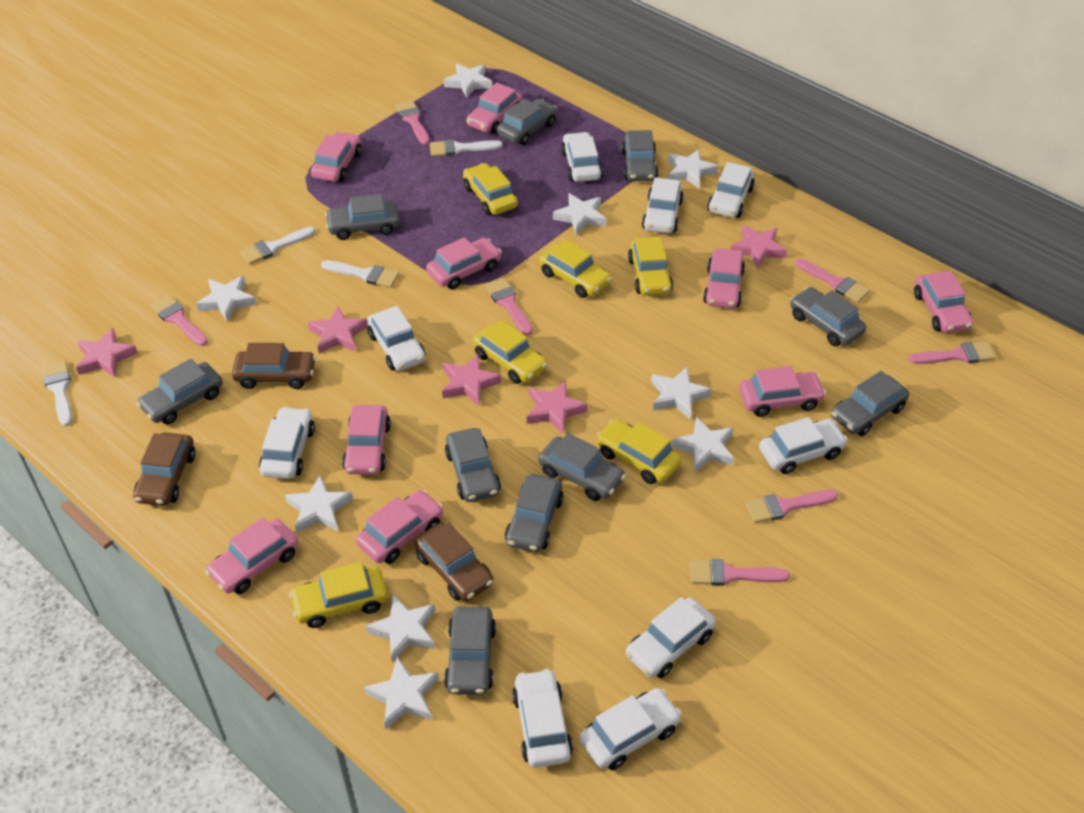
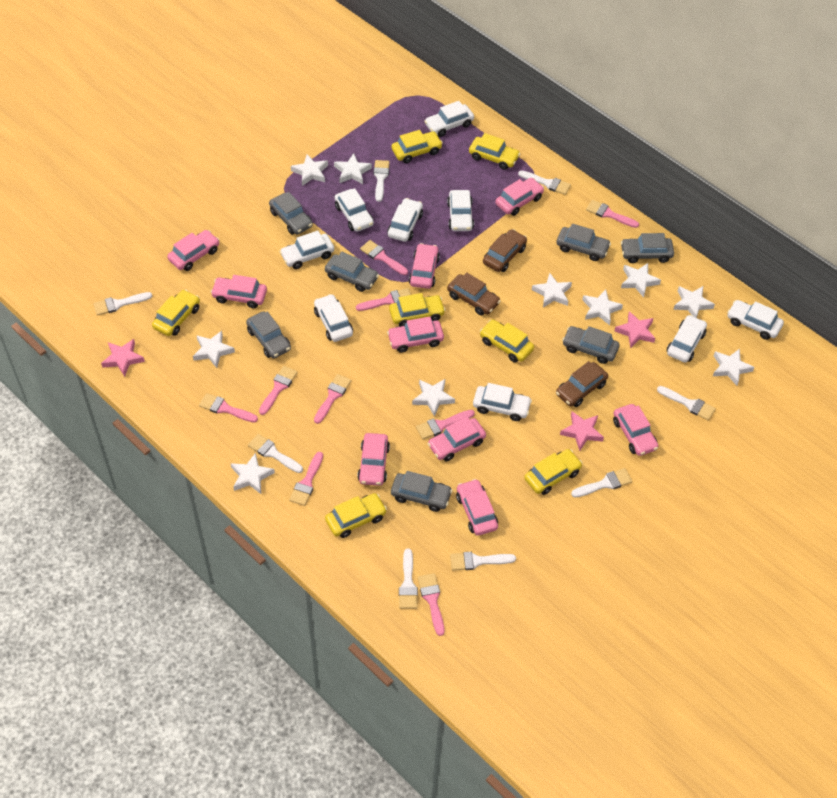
grey car: [137,359,223,424] [325,194,400,240] [444,607,496,695] [445,428,501,502] [497,99,557,145] [505,474,564,552] [538,433,626,501] [622,130,658,181] [790,287,866,346] [831,371,909,436] = 10 -> [246,311,291,358] [269,192,313,235] [325,252,379,292] [391,471,453,512] [556,224,611,261] [562,326,619,364] [621,233,674,263] = 7
pink brush: [150,295,208,346] [395,100,429,145] [485,278,533,335] [690,559,790,586] [745,490,838,523] [795,258,870,303] [909,341,996,364] = 7 -> [199,393,258,423] [259,366,298,415] [289,452,323,506] [314,374,351,424] [356,288,411,311] [360,240,408,275] [416,410,475,440] [418,573,444,636] [586,200,639,228] = 9
pink star: [76,328,138,378] [308,306,368,354] [442,354,501,406] [527,381,587,434] [731,225,788,269] = 5 -> [101,339,145,377] [560,411,604,451] [615,311,655,348] = 3
white brush: [42,360,72,426] [240,227,316,265] [321,260,399,288] [430,139,503,156] = 4 -> [93,292,152,316] [248,434,303,473] [374,160,390,202] [399,548,418,609] [450,552,516,570] [518,170,571,195] [571,468,632,497] [657,386,716,420] = 8
white star: [196,275,257,322] [285,475,353,533] [364,657,439,730] [366,595,435,663] [444,63,492,98] [553,193,607,235] [651,367,712,419] [668,149,718,189] [672,417,734,473] = 9 -> [193,331,235,368] [230,453,275,494] [291,154,328,186] [334,153,372,184] [412,379,455,417] [532,273,572,308] [582,289,623,325] [621,263,661,298] [673,286,715,318] [713,349,754,386] = 10
yellow car: [289,562,388,628] [463,163,518,215] [472,320,548,384] [539,239,612,298] [596,419,682,484] [628,237,673,295] = 6 -> [152,289,200,336] [325,493,387,538] [389,293,445,327] [391,130,443,163] [469,133,520,170] [480,319,534,363] [524,449,582,495] = 7

